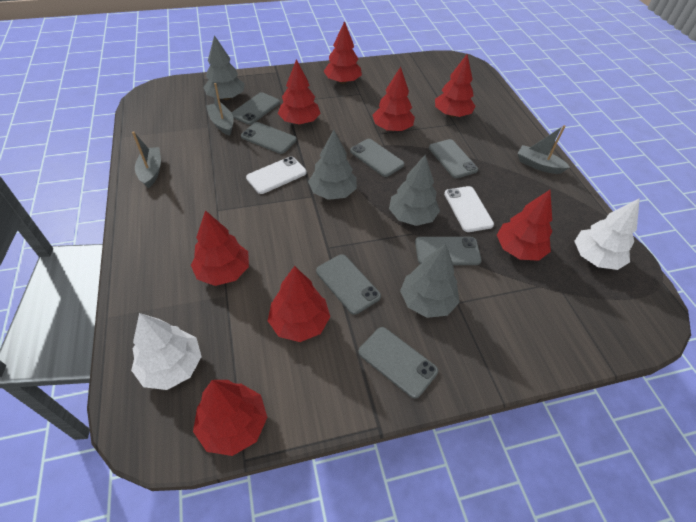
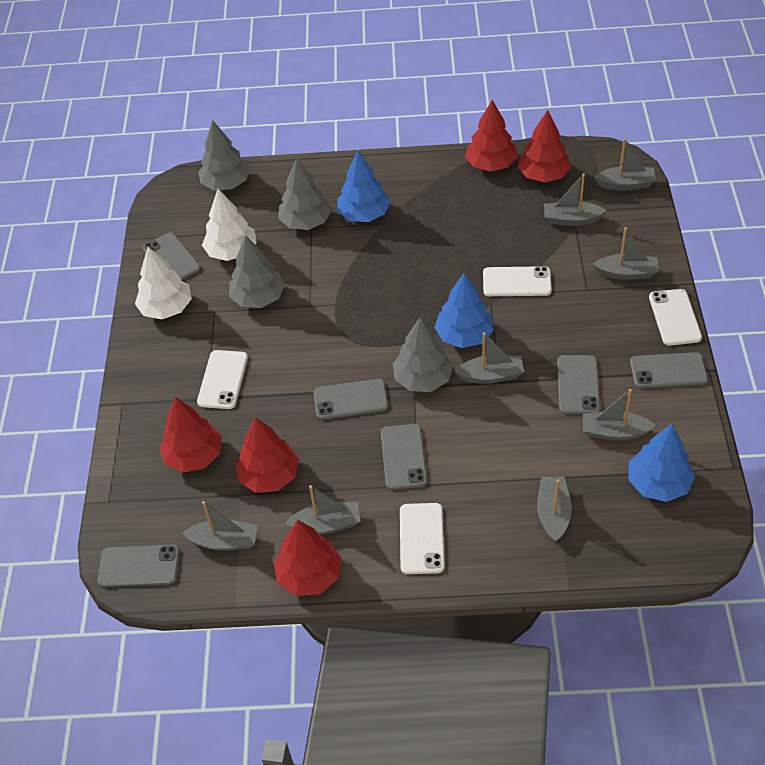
blue tree: none = 0 -> [337,151,391,222] [434,273,494,348] [629,424,695,502] = 3
grey boat: [132,131,161,188] [206,83,234,136] [518,125,570,174] = 3 -> [182,501,258,551] [285,485,360,535] [455,332,524,384] [537,477,572,542] [544,173,607,226] [583,389,656,441] [593,227,659,280] [594,138,656,190] = 8
grey phone: [232,92,280,125] [241,122,297,154] [316,254,381,315] [350,139,404,177] [358,327,438,399] [415,237,482,265] [429,139,478,178] = 7 -> [97,545,180,587] [143,233,201,281] [313,379,388,420] [381,424,427,490] [557,355,600,414] [630,352,708,389] = 6
red tree: [191,210,249,286] [193,380,267,456] [268,266,330,342] [278,59,321,124] [323,21,362,84] [372,67,415,131] [435,54,475,117] [497,190,552,261] = 8 -> [159,397,222,472] [235,417,299,493] [274,520,342,596] [465,100,518,172] [518,110,571,182] = 5
white phone: [246,156,307,194] [444,186,494,232] = 2 -> [197,350,248,409] [400,503,445,574] [483,266,552,296] [649,289,702,346] = 4

